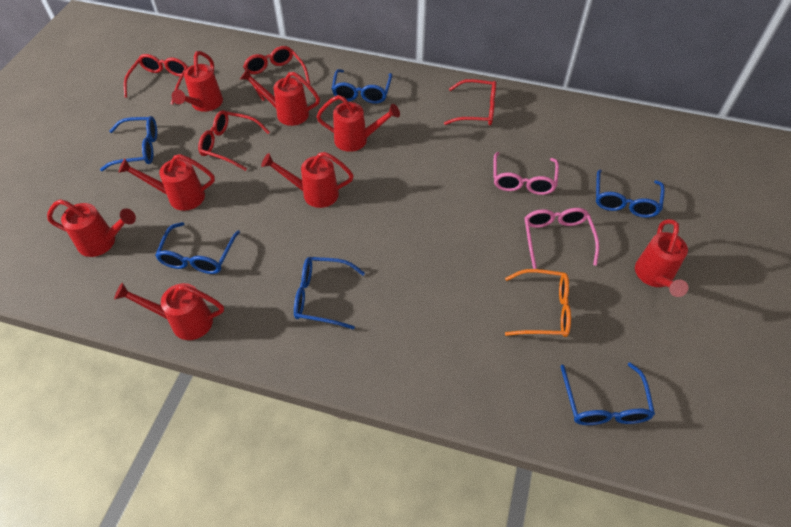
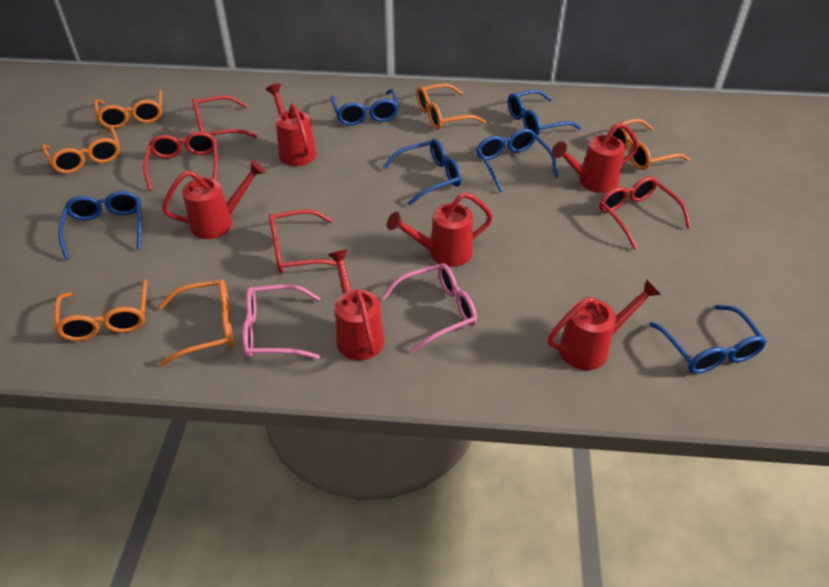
orange glasses: [505,269,571,337] = 1 -> [42,126,120,173] [54,279,147,341] [94,90,162,128] [159,279,233,366] [417,83,486,130] [610,119,690,170] = 6
red watering can: [47,199,136,257] [114,283,224,340] [118,154,215,211] [172,51,223,112] [240,68,320,126] [261,152,354,208] [316,95,400,152] [635,219,688,297] = 8 -> [162,160,265,239] [266,84,316,166] [328,249,385,360] [387,192,493,267] [547,279,661,370] [552,122,639,193] = 6

